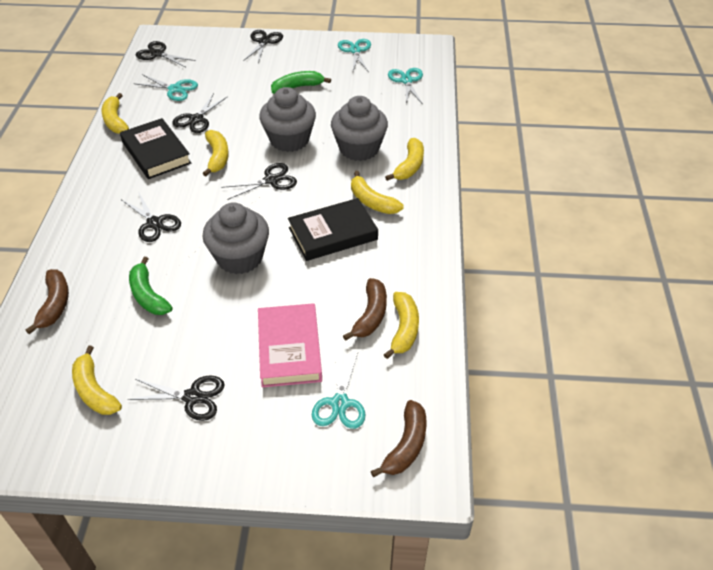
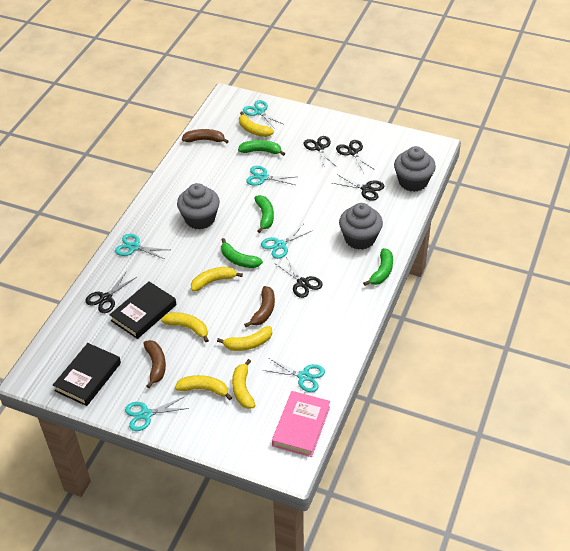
black scissors: [122,191,181,242] [127,375,225,421] [136,41,196,67] [172,93,228,133] [221,163,297,200] [243,30,283,64] = 6 -> [85,272,137,313] [276,257,323,298] [304,136,337,168] [332,174,385,201] [336,140,375,173] = 5
green banana: [129,257,172,315] [271,71,331,94] = 2 -> [221,238,263,268] [238,140,285,156] [254,195,274,233] [363,248,393,286] = 4
turquoise scissors: [133,74,198,101] [312,351,365,429] [338,39,371,72] [388,68,423,104] = 4 -> [115,234,169,259] [125,396,189,431] [243,100,285,129] [246,166,295,186] [261,225,313,259] [263,358,325,392] = 6

